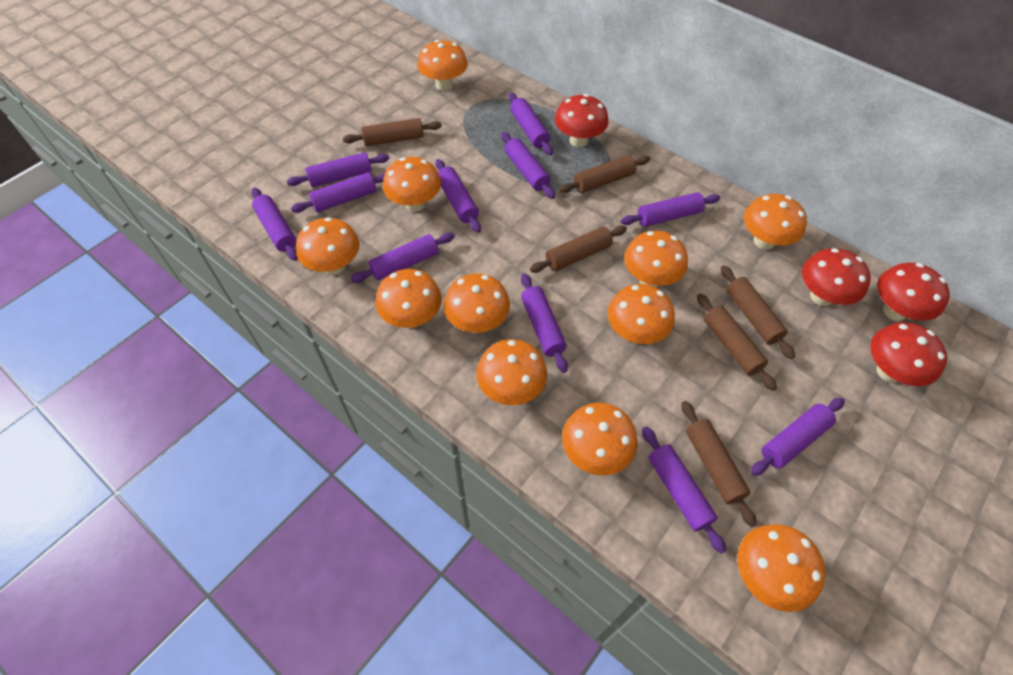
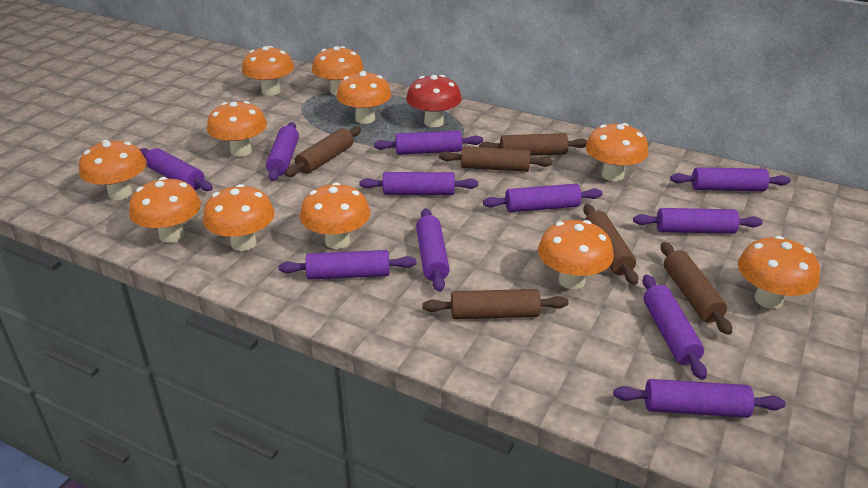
red mushroom: [555,94,609,147] [802,248,871,306] [870,322,947,386] [877,263,950,321] = 4 -> [406,75,462,127] = 1

